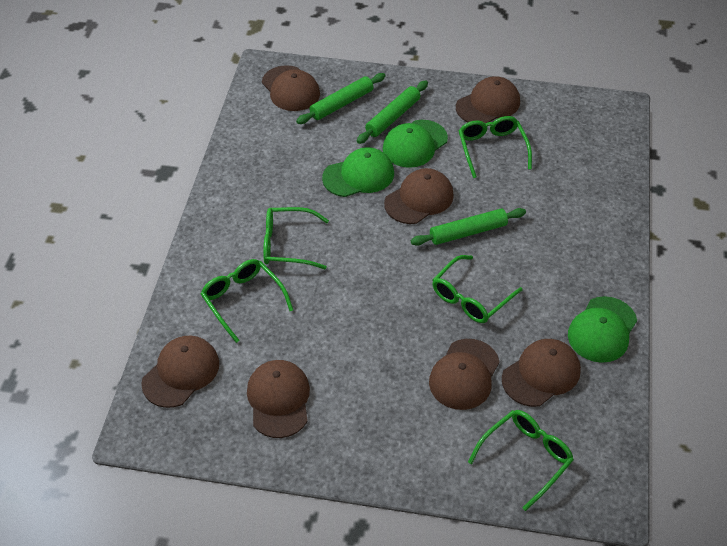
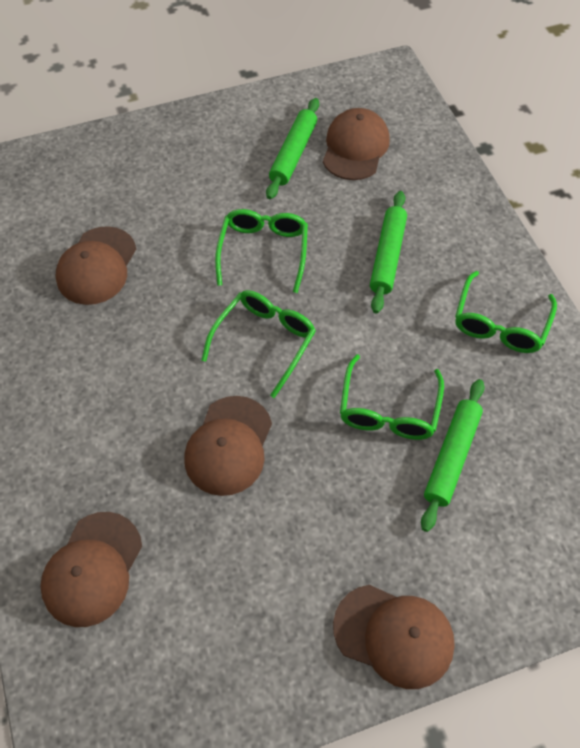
brown cap: [141,336,219,408] [247,360,310,438] [262,65,320,111] [384,168,454,224] [429,339,499,410] [456,76,520,123] [502,339,581,407] = 7 -> [40,512,142,627] [56,226,136,305] [184,396,272,496] [323,108,390,180] [333,585,455,689] = 5
green cap: [322,147,394,197] [383,120,448,168] [568,296,637,363] = 3 -> none = 0
green glasses: [201,259,293,343] [263,207,329,269] [432,255,523,323] [458,116,532,178] [468,410,574,511] = 5 -> [201,290,316,398] [215,209,308,293] [340,354,444,440] [455,271,557,353] = 4

